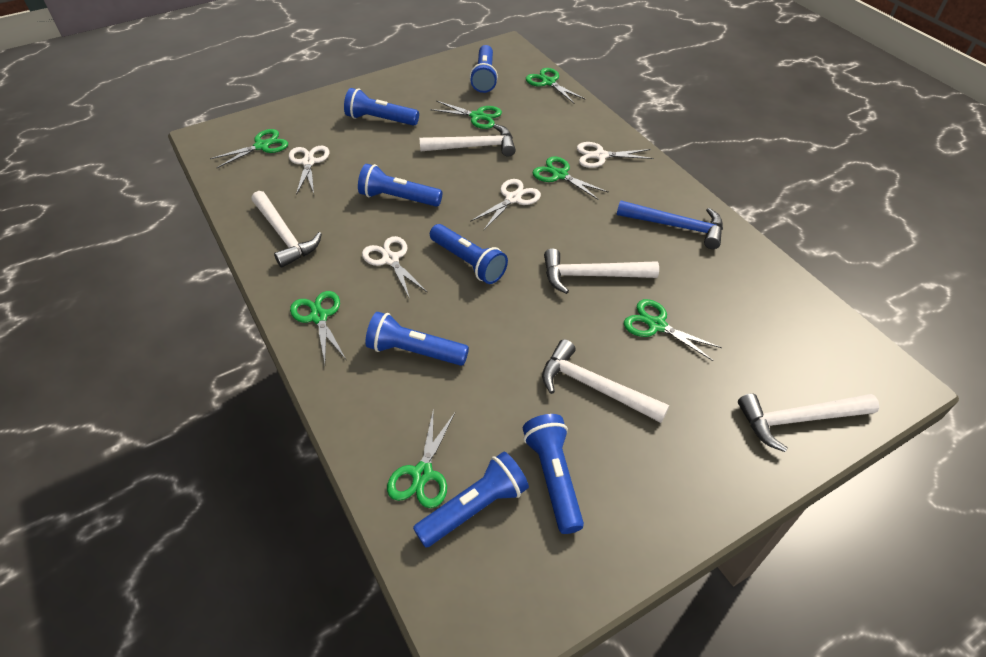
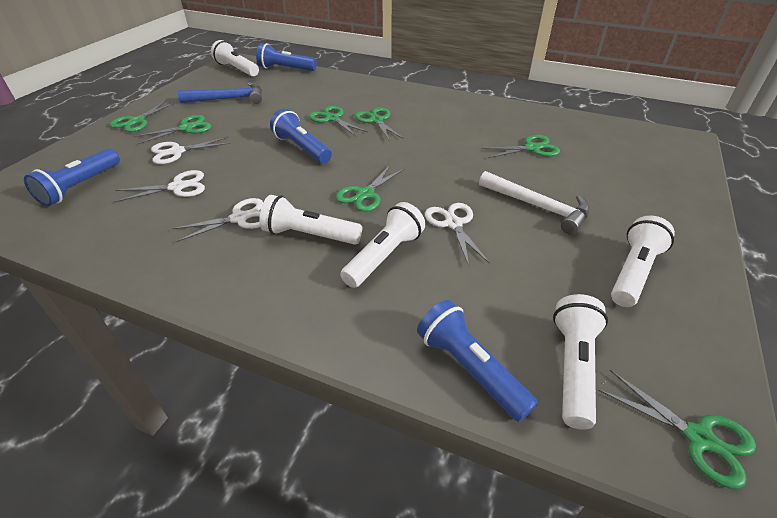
blue flashlight: [344,88,419,126] [358,164,442,207] [365,312,469,366] [413,452,529,548] [430,224,508,284] [470,45,498,93] [523,414,584,534] = 7 -> [24,148,120,206] [256,43,317,71] [270,109,332,164] [417,300,538,422] = 4
white flashlight: none = 0 -> [211,40,259,76] [259,195,362,245] [340,202,426,288] [553,294,608,430] [611,215,675,307] = 5
white hammer: [252,191,322,268] [420,124,516,157] [542,339,669,423] [544,249,659,294] [738,394,879,452] = 5 -> [479,171,590,235] = 1

